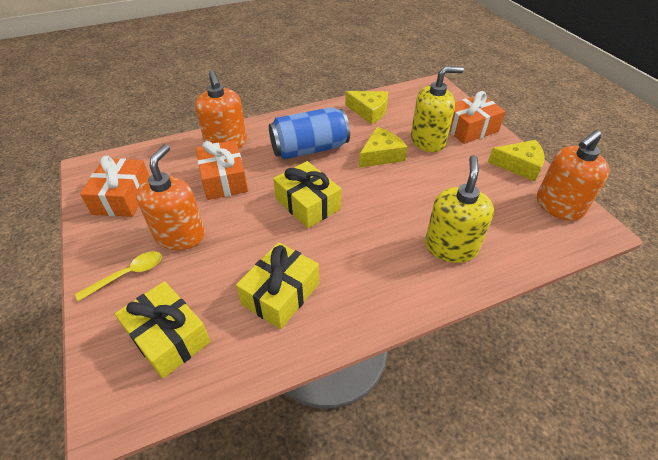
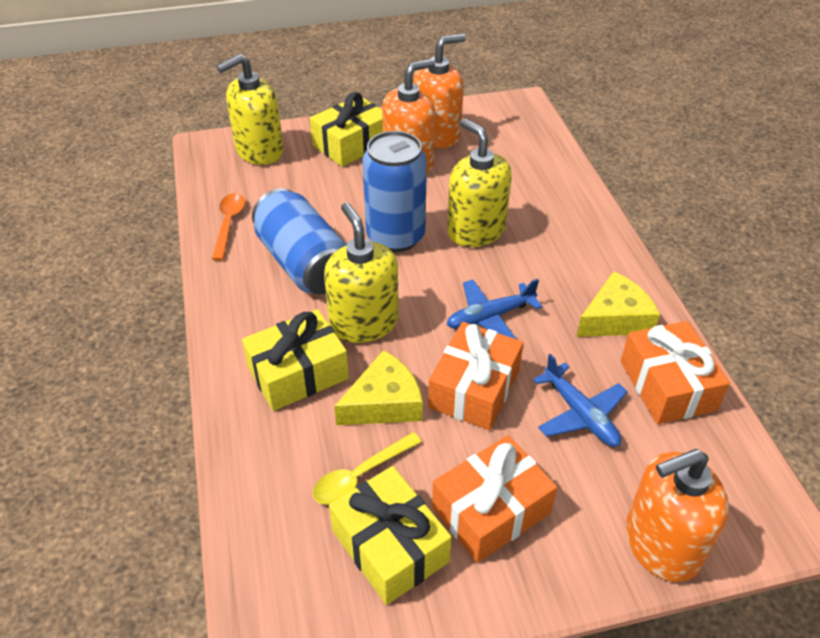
blue can: [269,107,350,159] = 1 -> [252,188,347,294] [362,131,427,252] = 2
blue plane: none = 0 -> [446,279,543,339] [533,354,628,447] = 2
orange spoon: none = 0 -> [212,193,245,261] = 1
yellow cheese: [345,91,388,124] [359,127,407,168] [488,140,545,182] = 3 -> [334,350,423,425] [576,271,660,337] = 2
yellow soap dispenser: [411,66,464,152] [425,155,494,263] = 2 -> [216,54,284,165] [324,203,399,343] [447,118,512,247] = 3

